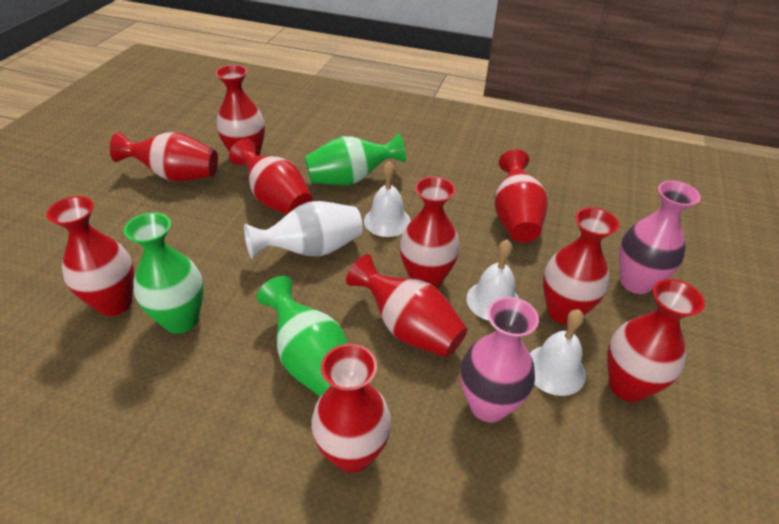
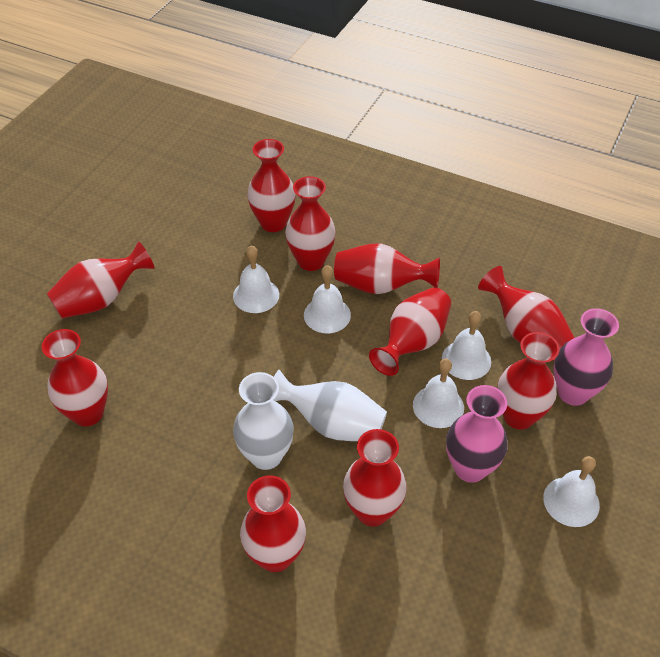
green vase: [124,212,204,334] [257,276,348,397] [305,133,406,185] = 3 -> none = 0
white bell: [364,161,411,237] [466,240,519,321] [530,309,586,396] = 3 -> [233,245,279,313] [304,265,351,333] [413,359,464,428] [442,311,491,380] [543,456,600,527] = 5
white vase: [244,201,363,259] = 1 -> [233,372,294,470] [273,370,387,441] = 2

